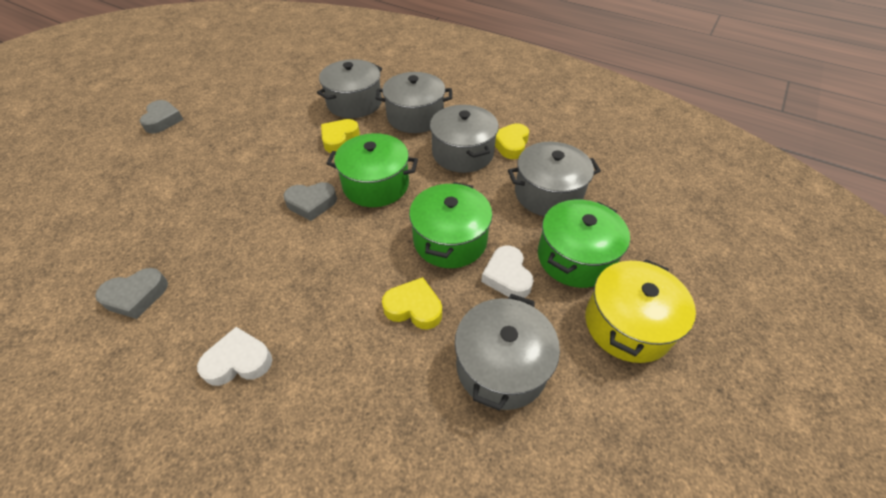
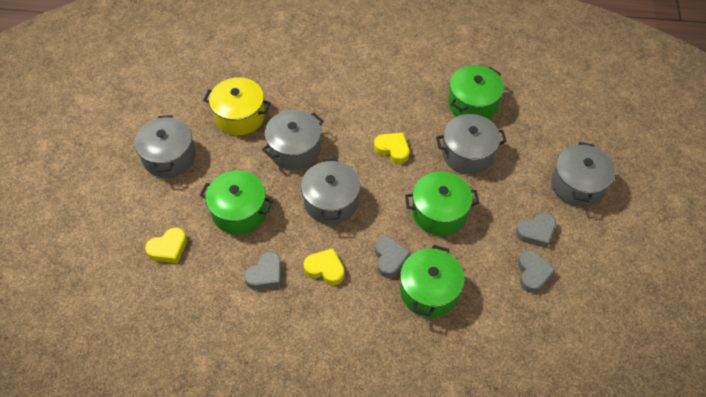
green pot: [326,133,418,207] [409,182,492,268] [538,200,630,288] = 3 -> [200,171,273,234] [400,245,465,318] [405,172,479,235] [448,65,504,119] = 4
grey heart: [95,268,168,319] [140,100,184,134] [283,182,337,221] = 3 -> [244,251,282,290] [375,236,411,278] [516,213,556,248] [518,250,556,293] = 4
white heart: [197,327,272,386] [481,245,534,298] = 2 -> none = 0

